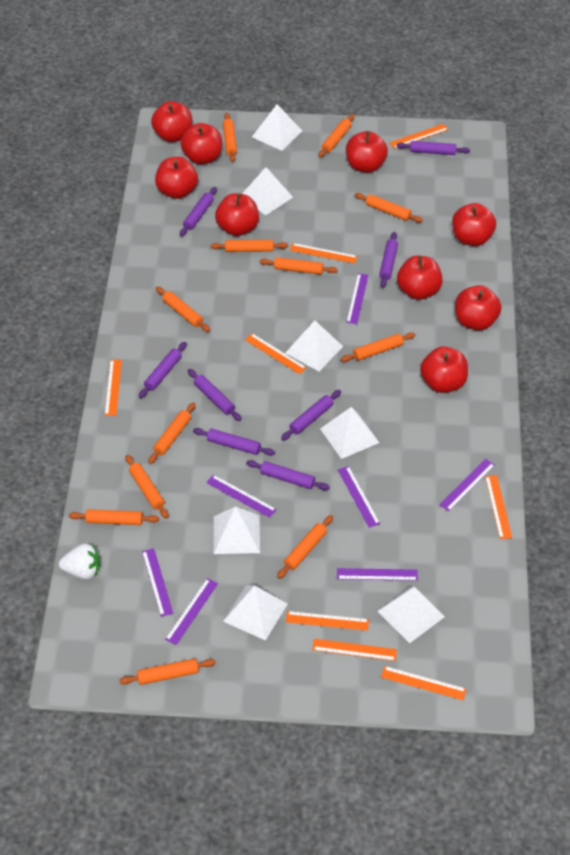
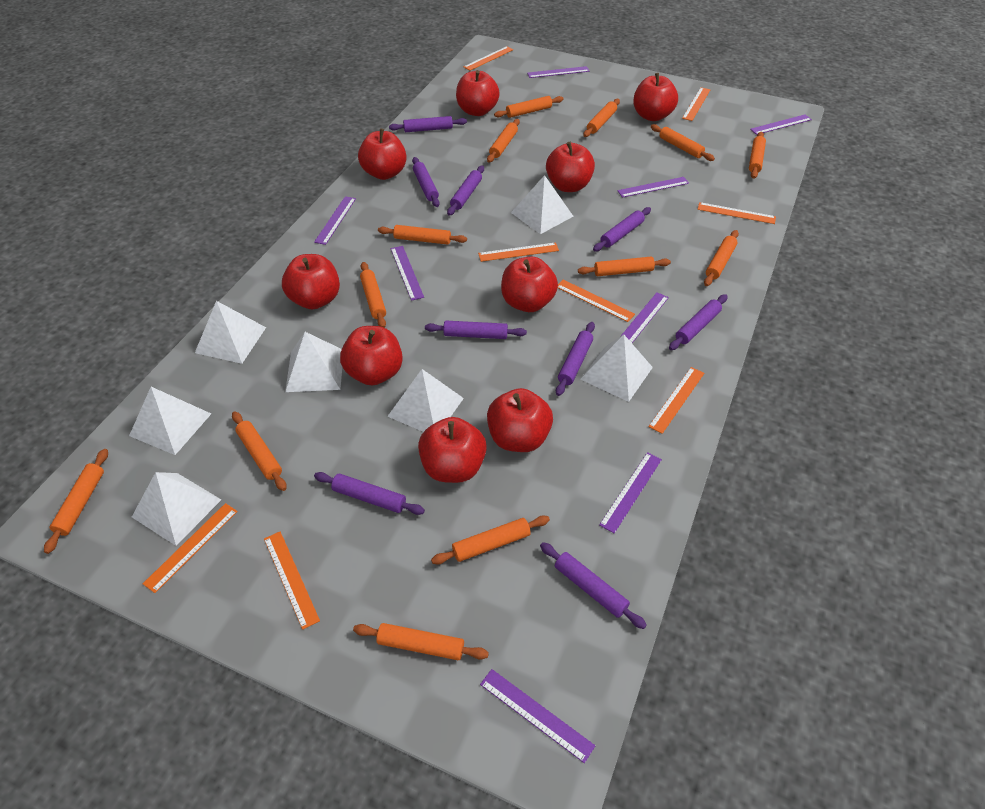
orange rolling pin: [69,509,159,525] [119,658,216,685] [125,455,169,519] [148,402,196,464] [156,287,210,332] [210,240,288,252] [223,113,237,162] [260,257,338,275] [277,515,333,579] [318,114,355,158] [341,332,415,362] [355,193,423,223] = 12 -> [44,449,108,554] [232,411,287,491] [353,623,489,660] [360,262,386,328] [378,225,467,245] [431,515,550,564] [487,119,520,163] [494,96,563,118] [578,257,671,276] [583,99,620,137] [651,124,715,161] [704,230,739,286] [749,132,766,179] = 13
purple rolling pin: [139,342,187,398] [180,187,217,236] [188,369,242,421] [193,428,275,456] [246,460,330,490] [281,390,341,440] [379,232,398,288] [397,141,470,155] = 8 -> [314,472,425,515] [389,116,467,132] [412,157,440,207] [425,321,527,339] [447,165,484,216] [540,542,647,629] [556,322,595,396] [593,207,651,251] [669,294,728,350] = 9
purple ruler: [142,548,173,617] [165,578,218,645] [206,475,277,518] [337,568,418,581] [338,466,380,528] [346,273,369,324] [439,459,495,511] = 7 -> [314,196,356,245] [391,246,424,301] [480,669,595,763] [527,66,589,78] [599,452,662,533] [617,177,689,198] [621,292,669,343] [750,114,812,135] = 8
white strawberry: [59,544,100,580] = 1 -> none = 0

